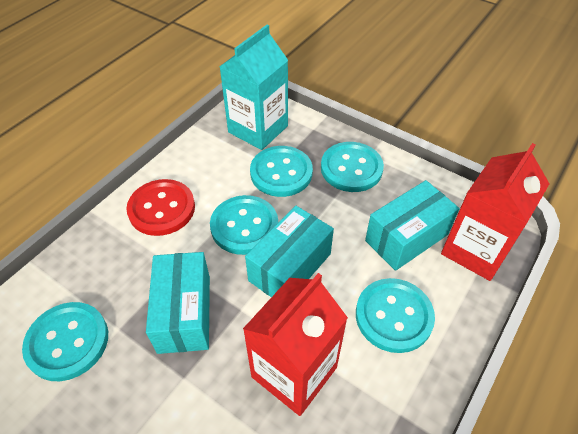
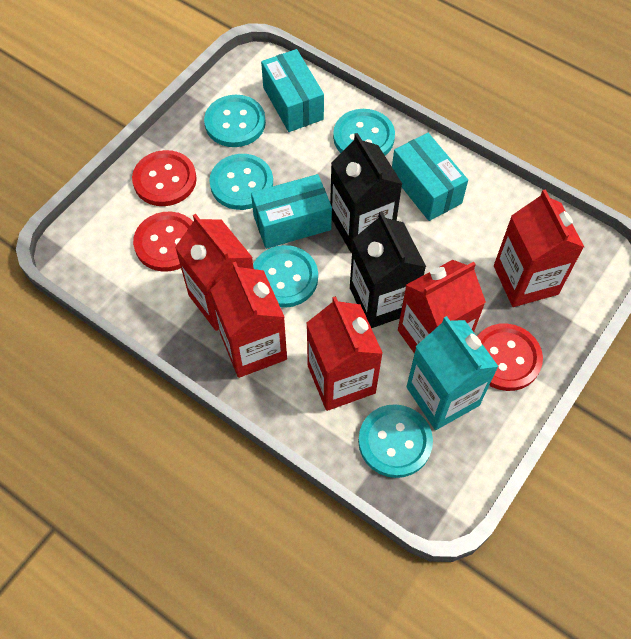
black carton: none = 0 -> [330,133,402,253] [350,211,426,328] = 2
red button: [126,179,195,236] = 1 -> [132,150,197,206] [133,212,193,272] [477,323,543,391] = 3
red carton: [243,273,348,416] [441,143,549,281] = 2 -> [175,214,254,331] [210,262,287,378] [307,296,383,411] [398,260,486,354] [494,189,584,307] = 5

